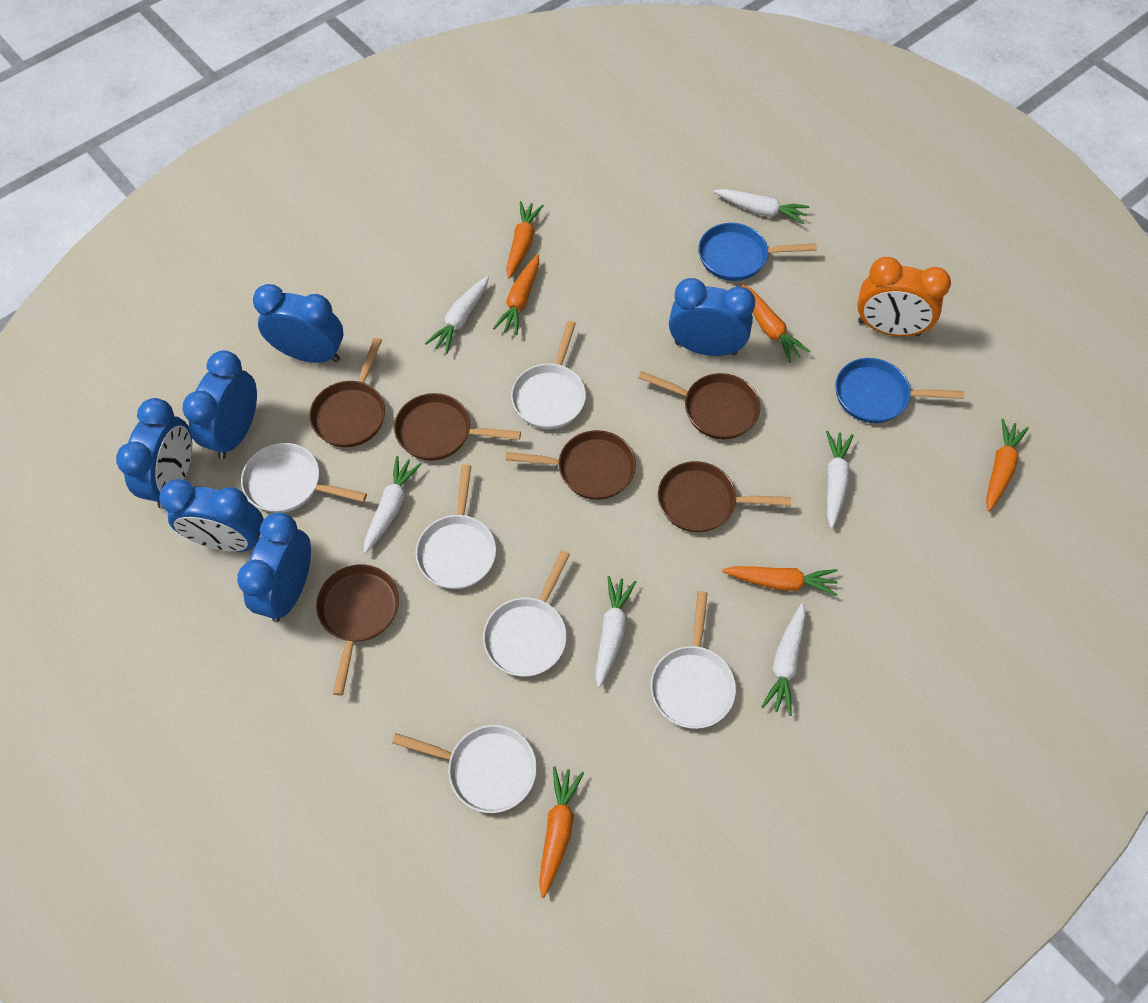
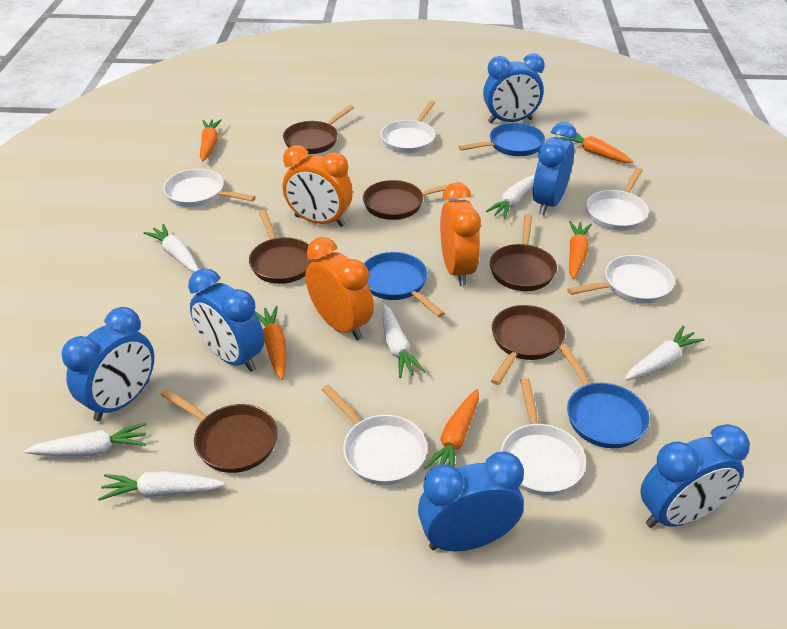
blue pan: [698,223,817,281] [835,358,964,423] = 2 -> [364,252,445,317] [459,123,545,156] [559,344,649,448] = 3
orange carrot: [493,255,539,335] [506,201,544,279] [539,766,584,898] [722,566,838,596] [742,284,810,363] [986,419,1029,511] = 6 -> [200,119,222,161] [254,306,286,380] [424,389,479,469] [559,133,633,163] [569,221,592,279] = 5
orange clock: [857,257,951,336] = 1 -> [283,145,353,227] [305,237,374,341] [440,183,481,286] = 3

